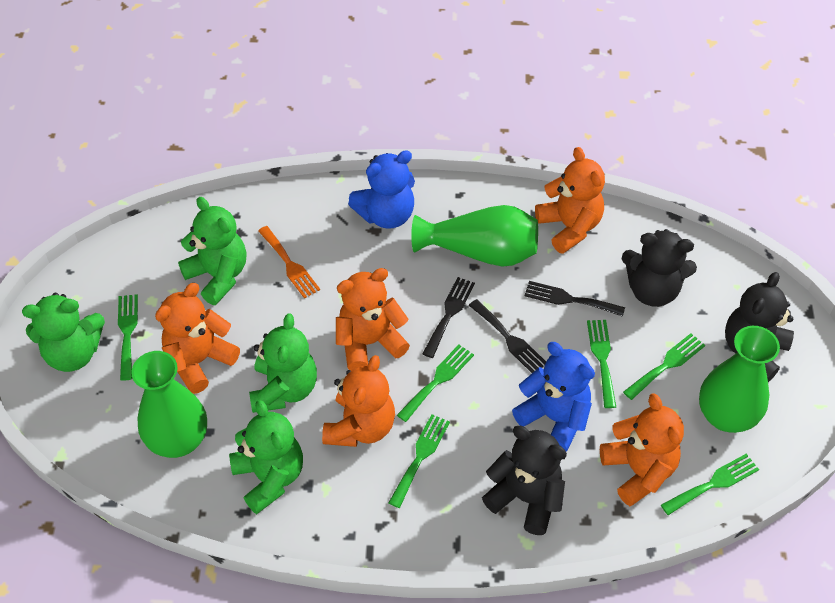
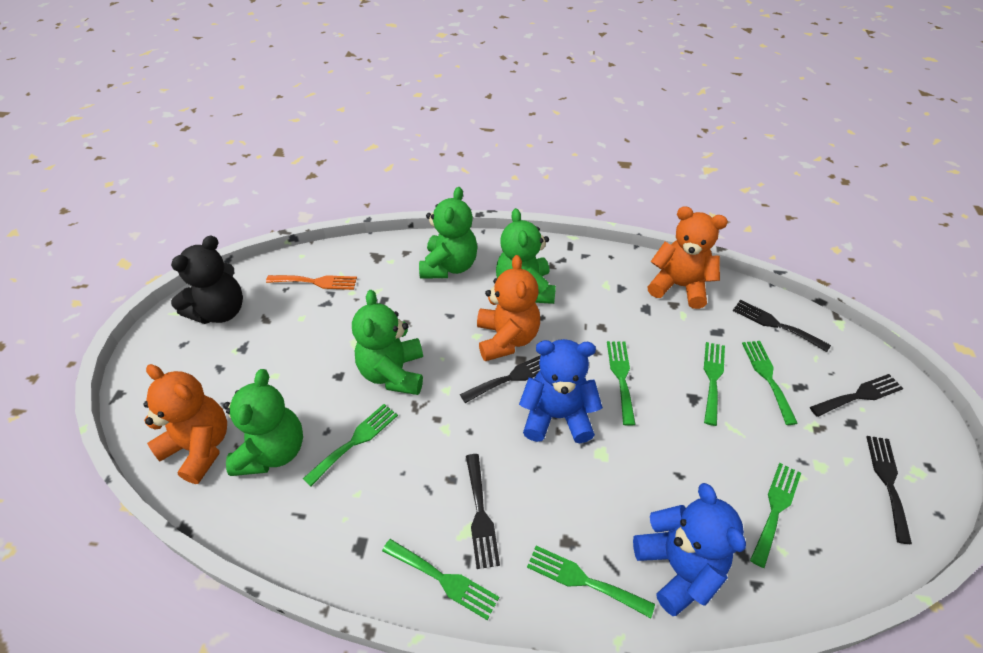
black fork: [422,277,475,358] [469,299,546,373] [525,281,625,317] = 3 -> [460,355,541,403] [466,454,500,569] [733,300,831,352] [810,374,904,417] [867,436,912,544] = 5
black teddy bear: [482,426,567,535] [622,229,697,307] [725,272,794,382] = 3 -> [171,235,243,324] = 1
green fork: [118,294,138,381] [388,414,450,508] [397,344,474,422] [587,320,616,408] [623,333,705,400] [661,454,759,515] = 6 -> [303,404,398,486] [382,539,499,620] [527,546,655,618] [607,341,636,426] [704,342,725,426] [742,341,798,425] [750,463,801,568] = 7
green vase: [131,351,207,458] [411,205,538,267] [699,326,780,433] = 3 -> none = 0
orange teddy bear: [155,283,240,394] [322,355,395,447] [336,268,410,371] [535,147,605,254] [600,393,684,506] = 5 -> [144,364,227,484] [477,255,540,361] [648,206,728,309] = 3

